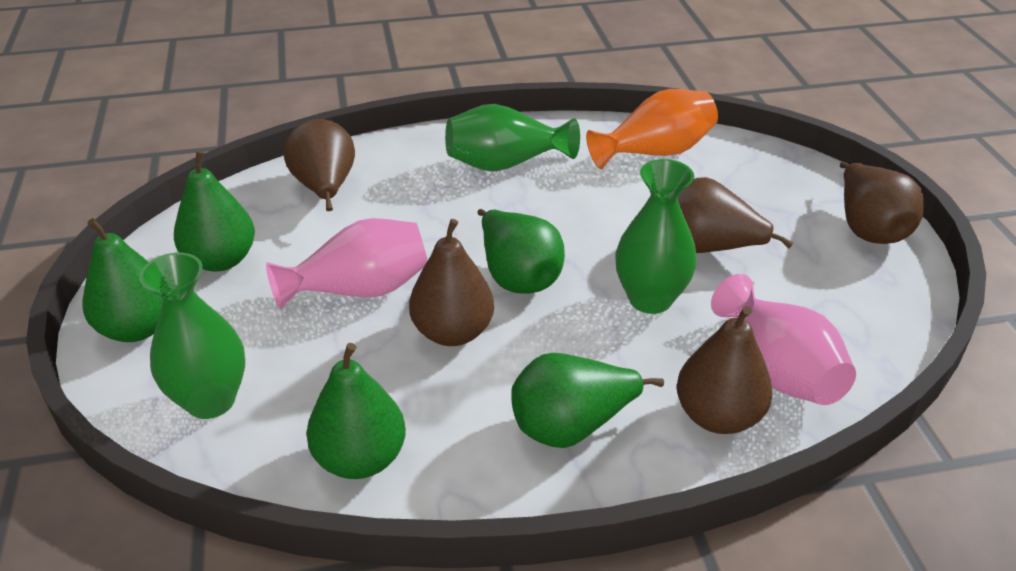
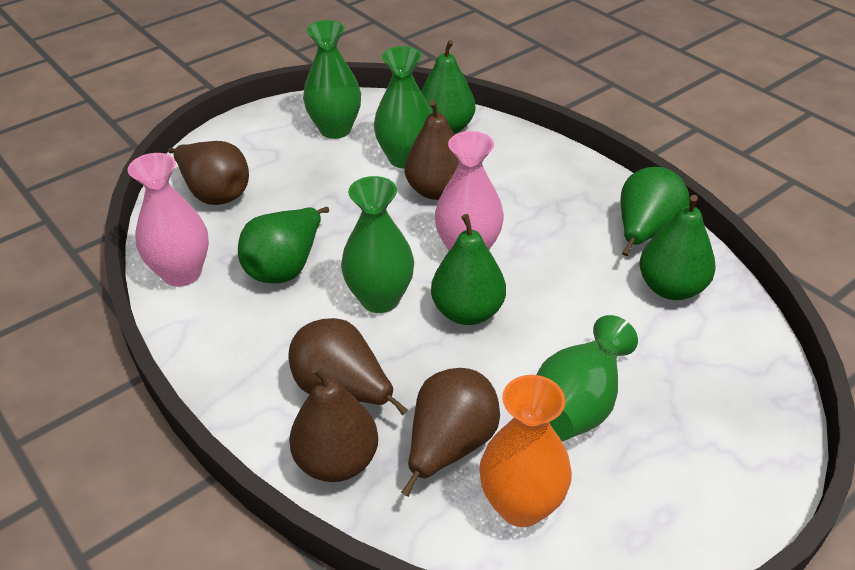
green vase: [139,253,245,419] [445,104,580,172] [615,159,697,314] = 3 -> [303,20,361,139] [341,176,414,313] [374,46,432,169] [536,315,638,441] = 4

